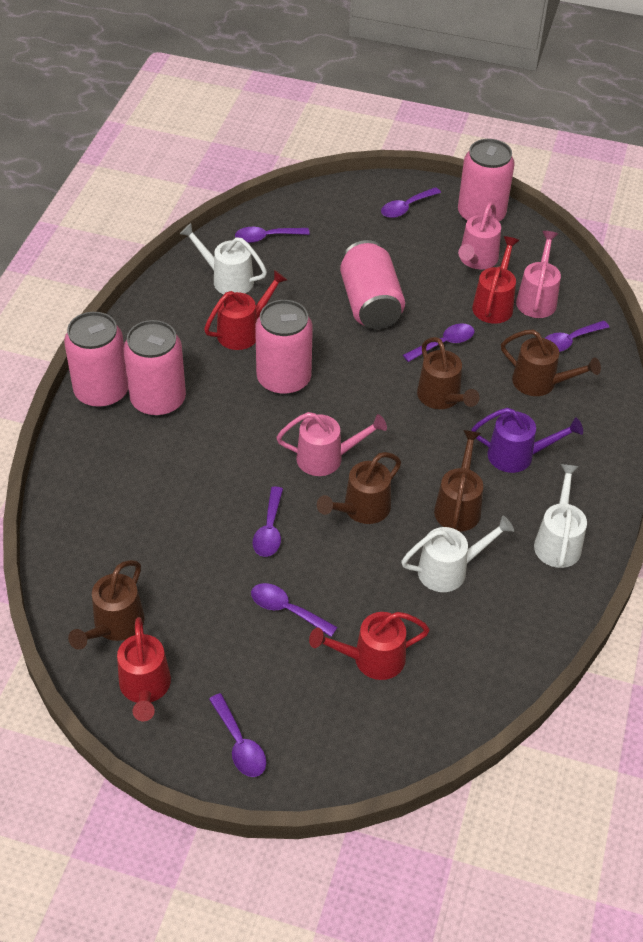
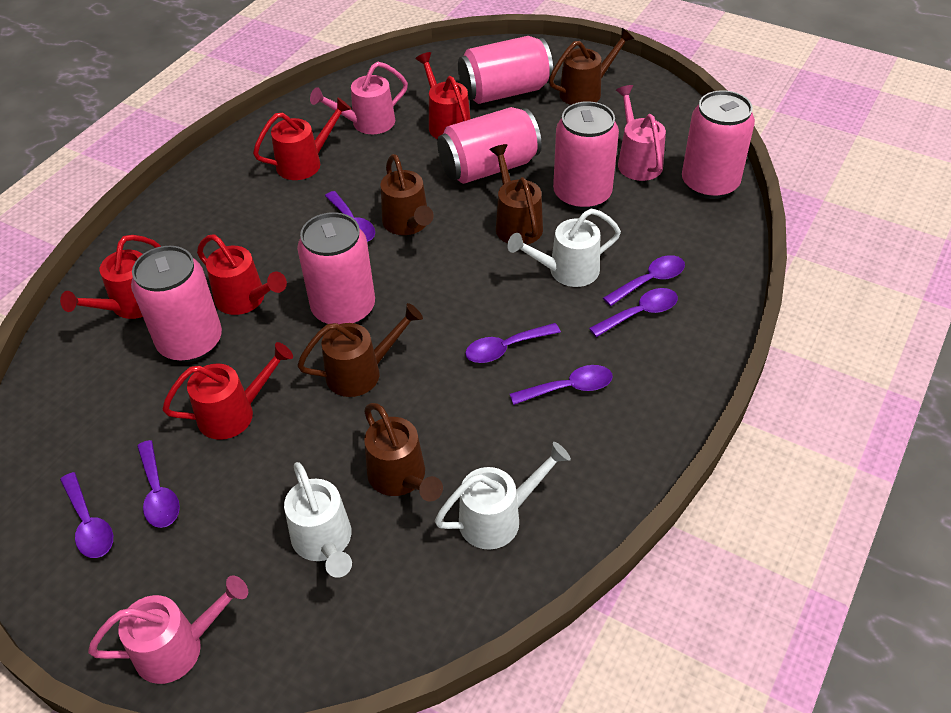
pink can: [64,312,128,408] [123,320,186,417] [255,300,313,395] [340,240,405,329] [458,139,515,222] = 5 -> [131,246,222,362] [297,212,375,324] [437,107,541,184] [458,36,553,104] [553,101,619,210] [682,90,755,199] = 6
purple watering can: [471,408,583,473] = 1 -> none = 0
red watering can: [117,617,171,721] [204,270,287,350] [309,612,430,680] [472,236,519,324] = 4 -> [60,235,161,319] [162,342,293,440] [197,234,287,315] [253,97,351,180] [416,52,471,139] = 5

